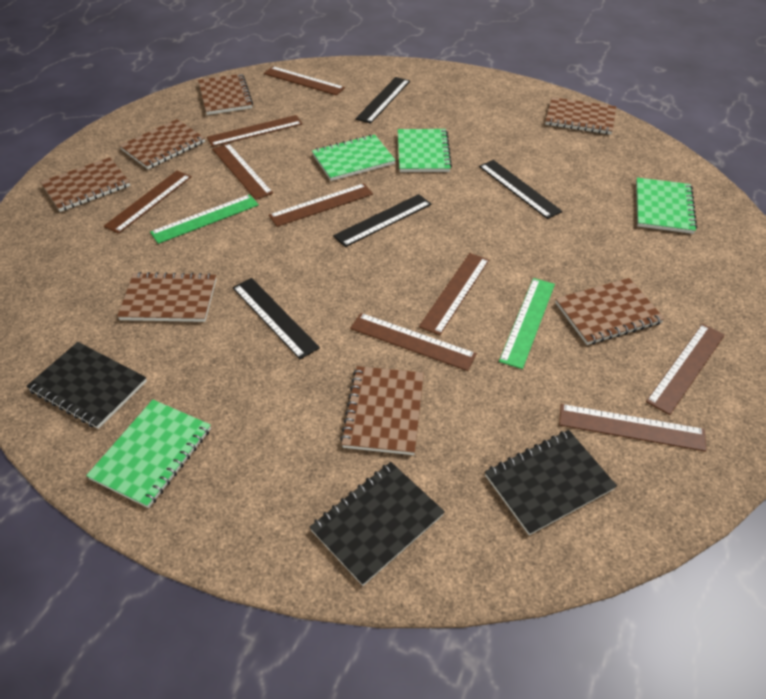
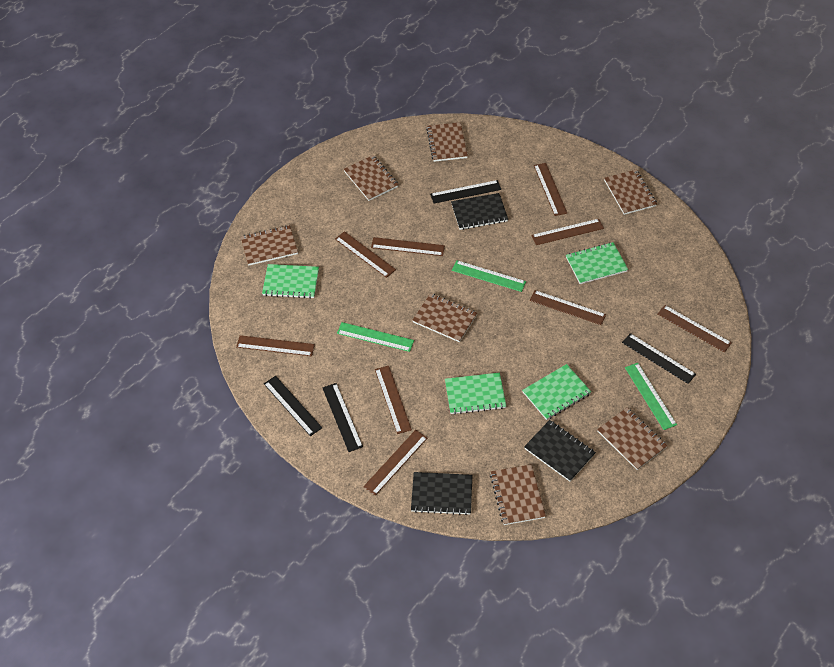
green ruler: [150,194,259,244] [499,278,555,369] = 2 -> [337,322,414,352] [452,260,526,292] [625,363,677,430] = 3

